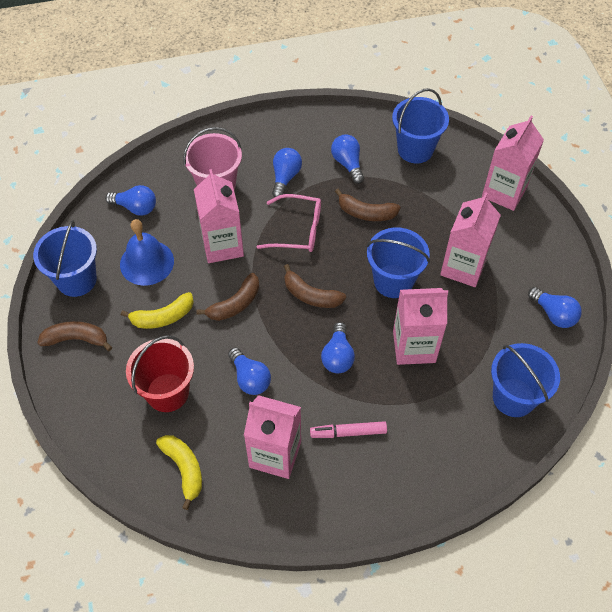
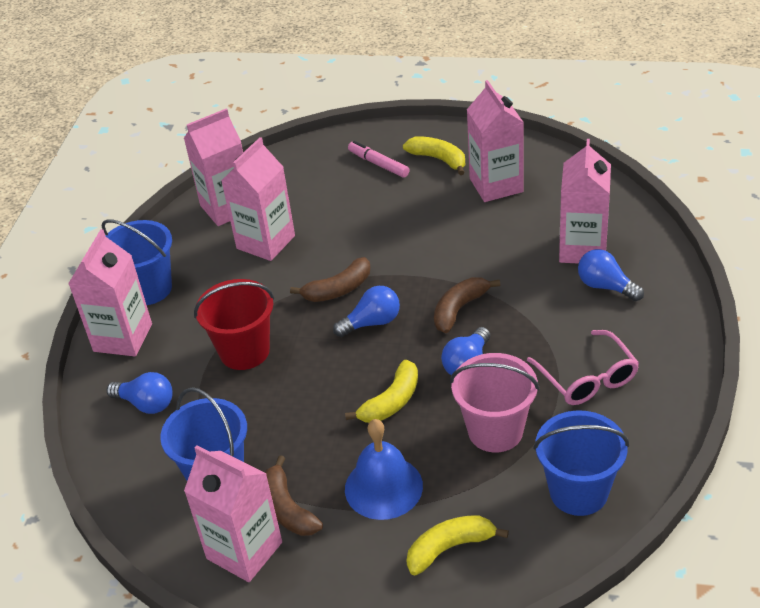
blue bucket: [33,220,97,297] [366,228,430,298] [392,88,449,163] [491,343,560,417] = 4 -> [101,219,172,305] [160,387,247,481] [533,410,629,516] = 3
blue light bulb: [105,185,156,216] [228,347,271,395] [272,148,302,197] [321,322,355,373] [331,134,364,184] [528,287,582,328] = 6 -> [107,372,173,414] [333,286,400,337] [441,327,490,375] [578,249,644,301] = 4
brown banana: [37,321,112,351] [196,273,259,321] [284,264,346,308] [335,189,401,221] = 4 -> [265,455,323,536] [290,257,370,302] [434,277,500,333] = 3
pink carton: [194,169,244,263] [244,395,301,479] [393,288,448,365] [440,192,501,287] [482,116,544,211] = 5 -> [68,229,152,356] [184,108,243,226] [184,445,282,582] [221,137,295,261] [467,80,524,202] [559,139,611,264] = 6
yellow banana: [121,292,194,329] [156,435,202,510] = 2 -> [345,360,418,423] [403,137,465,175] [406,515,509,575] = 3

